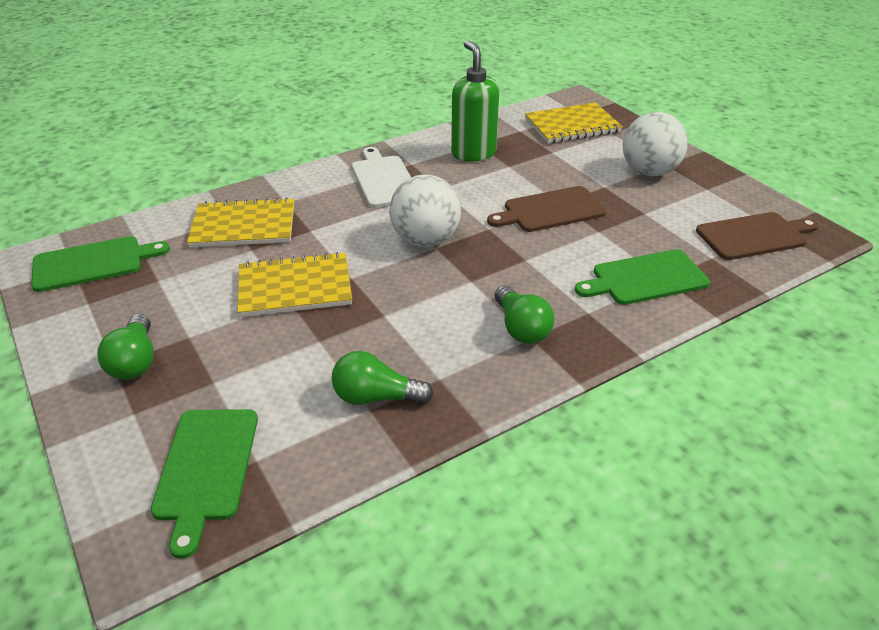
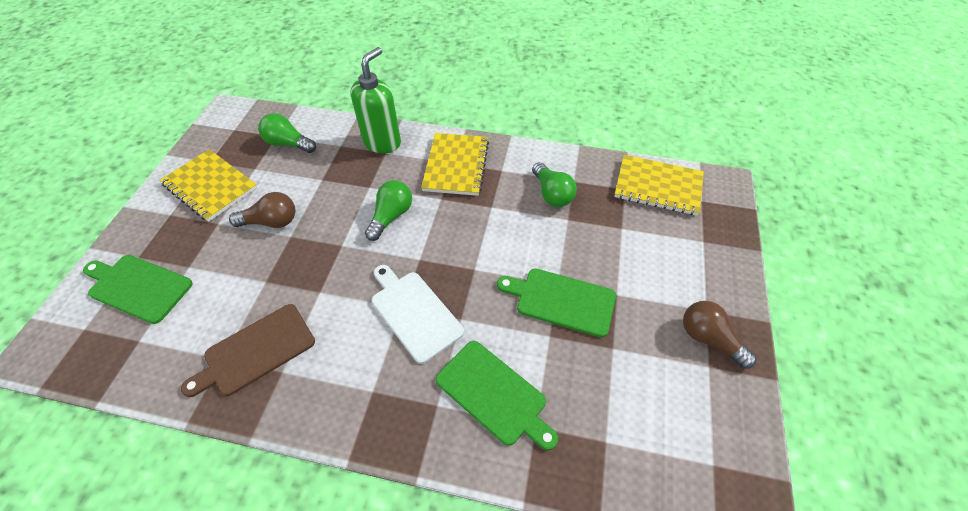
brown cutting board: [487,186,606,232] [696,212,819,260] = 2 -> [181,304,315,397] = 1
brown light bulb: none = 0 -> [229,192,295,228] [683,301,757,369] = 2
white ball: [389,175,461,247] [623,112,688,176] = 2 -> none = 0

